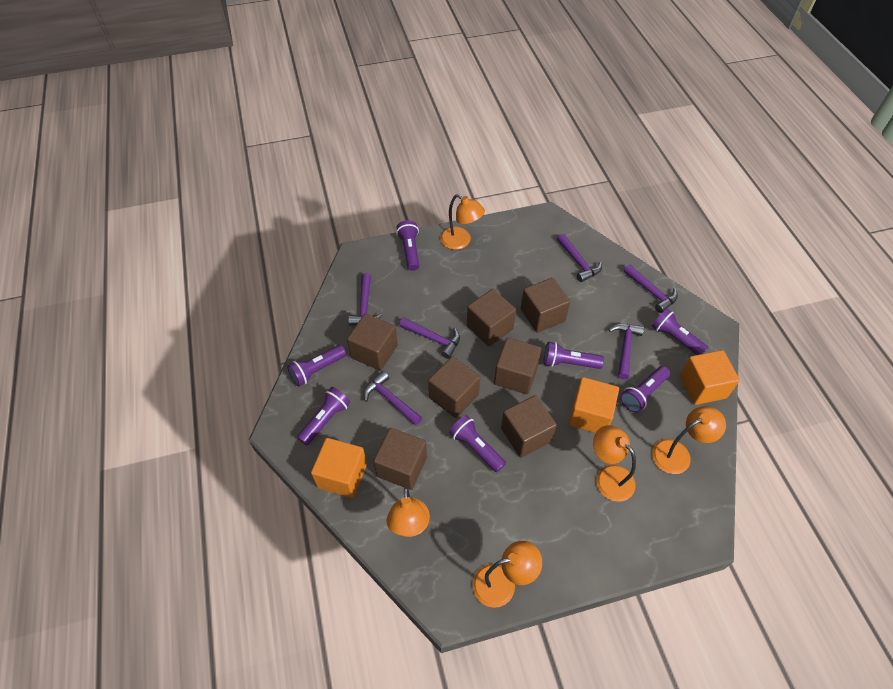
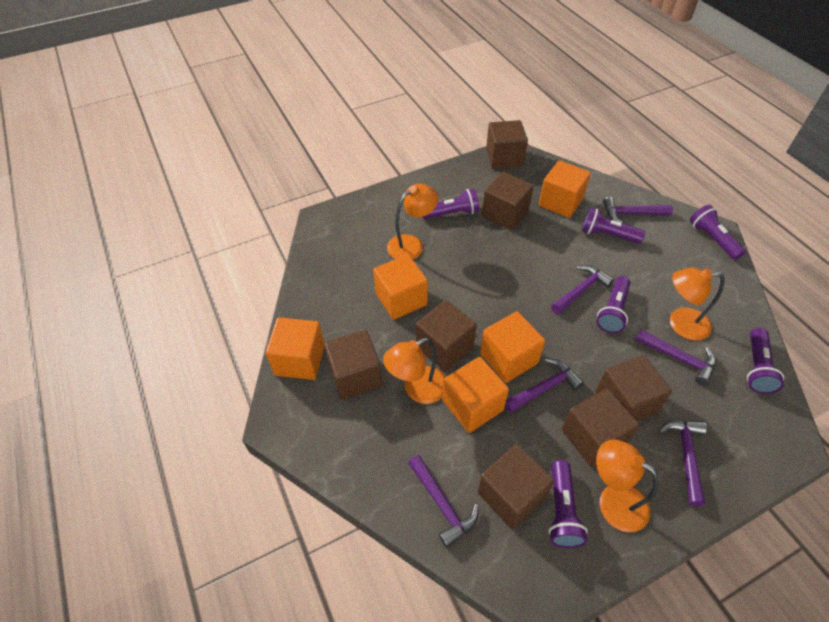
orange cube: [311,438,367,498] [569,377,619,433] [680,350,740,405] = 3 -> [265,317,325,380] [373,254,428,320] [443,357,509,433] [480,311,545,383] [539,160,591,218] = 5
orange lamp: [386,486,430,537] [440,194,485,250] [472,541,542,608] [593,425,636,502] [652,406,726,474] = 5 -> [383,338,445,404] [387,184,438,259] [596,440,659,532] [670,268,725,341] = 4
purple flashlight: [287,345,346,387] [297,387,350,445] [396,220,419,271] [449,415,506,472] [544,342,604,369] [620,366,670,413] [652,309,709,355] = 7 -> [422,189,479,219] [548,460,588,548] [581,208,645,244] [597,276,631,333] [690,205,746,260] [747,328,784,394] = 6

